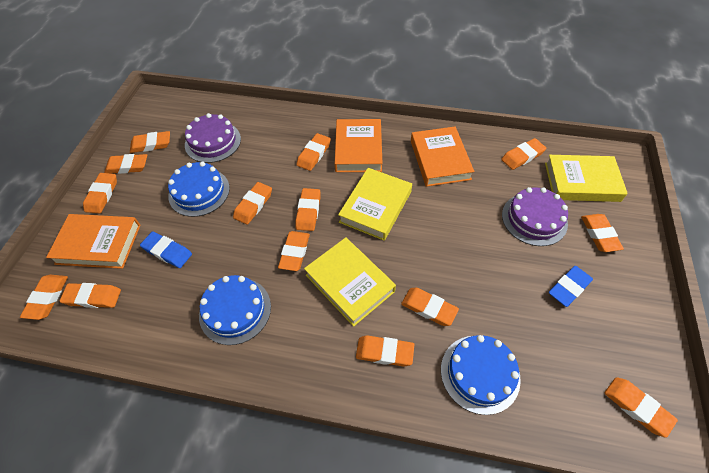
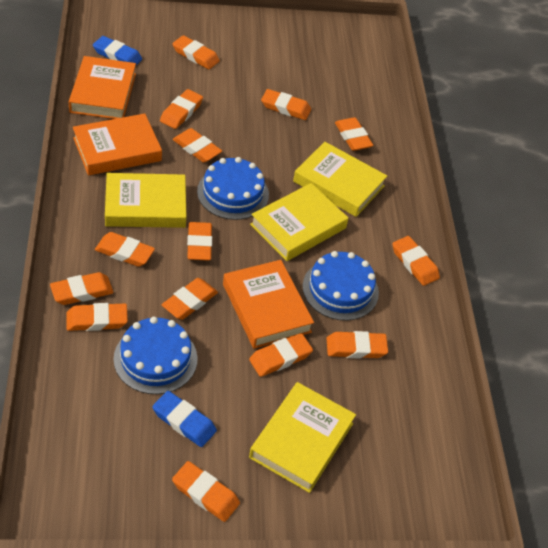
purple cake: [185,113,241,163] [502,187,568,246] = 2 -> none = 0
yellow book: [304,237,396,327] [338,168,412,241] [545,155,628,202] = 3 -> [105,173,186,228] [249,382,356,493] [250,183,348,261] [293,142,387,217] = 4

